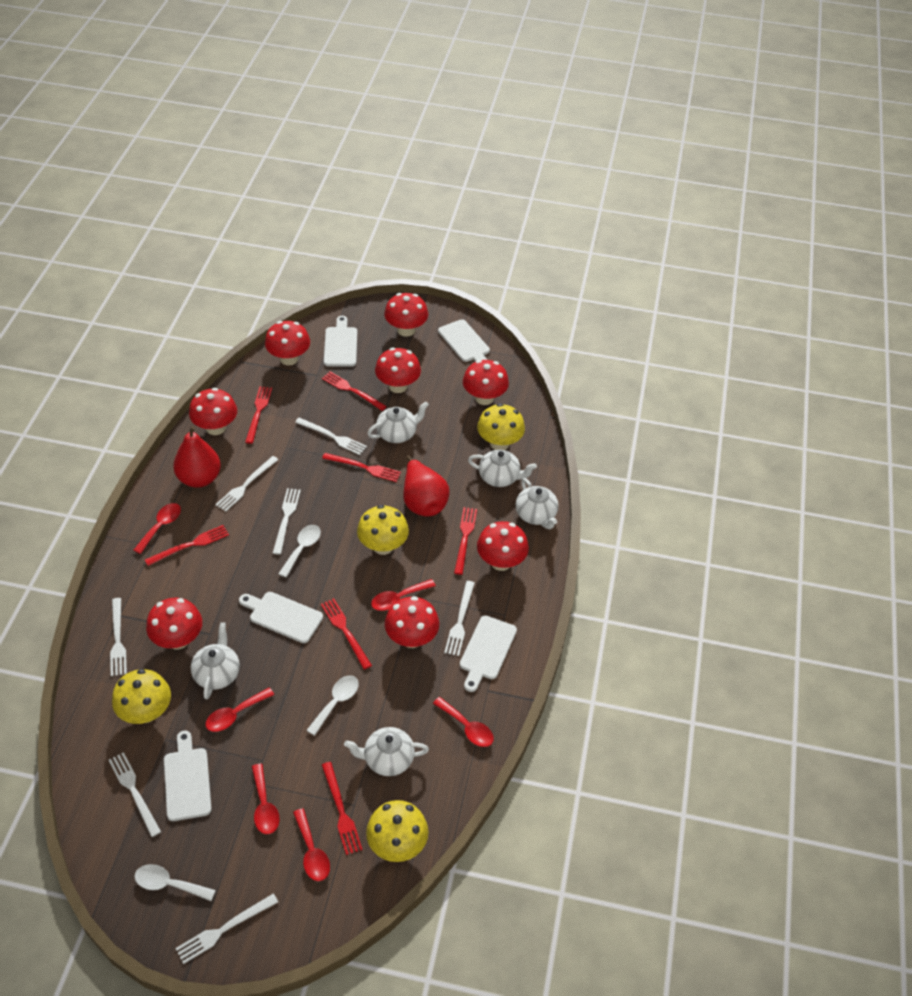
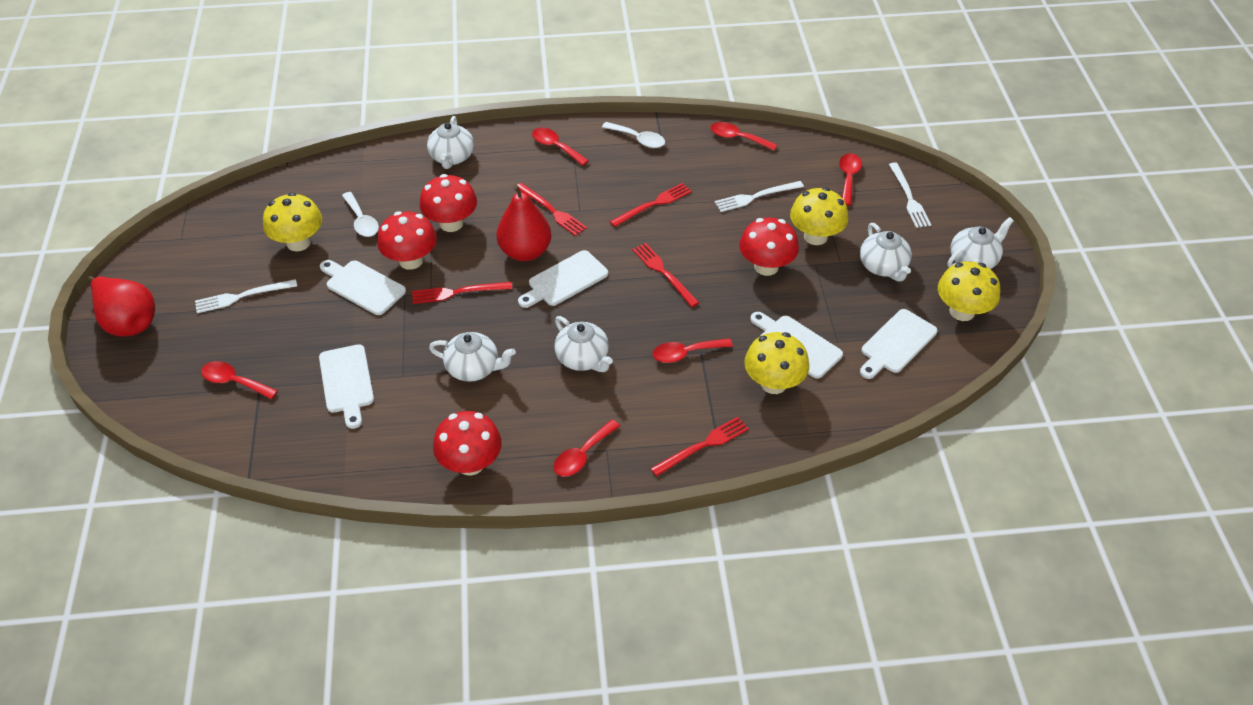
red fork: [145,525,229,566] [245,386,272,444] [321,598,372,670] [322,372,387,411] [322,453,401,482] [322,762,363,855] [454,507,477,575] = 7 -> [412,282,512,304] [518,183,587,236] [610,183,692,227] [632,243,699,307] [650,417,749,476] = 5
red mushroom: [146,598,202,649] [189,388,237,435] [265,321,310,365] [375,348,421,393] [384,293,428,337] [385,596,439,648] [463,360,509,405] [477,521,529,571] = 8 -> [377,211,437,270] [419,174,477,232] [433,411,502,476] [739,217,799,276] = 4
white fork: [109,752,161,837] [110,598,127,676] [175,893,278,964] [215,456,278,512] [273,488,301,555] [295,418,367,455] [444,581,475,656] = 7 -> [195,279,297,313] [715,181,804,212] [889,162,931,228] = 3
white spoon: [134,864,216,901] [278,525,321,577] [306,675,359,736] = 3 -> [342,192,379,237] [602,122,665,148] = 2

